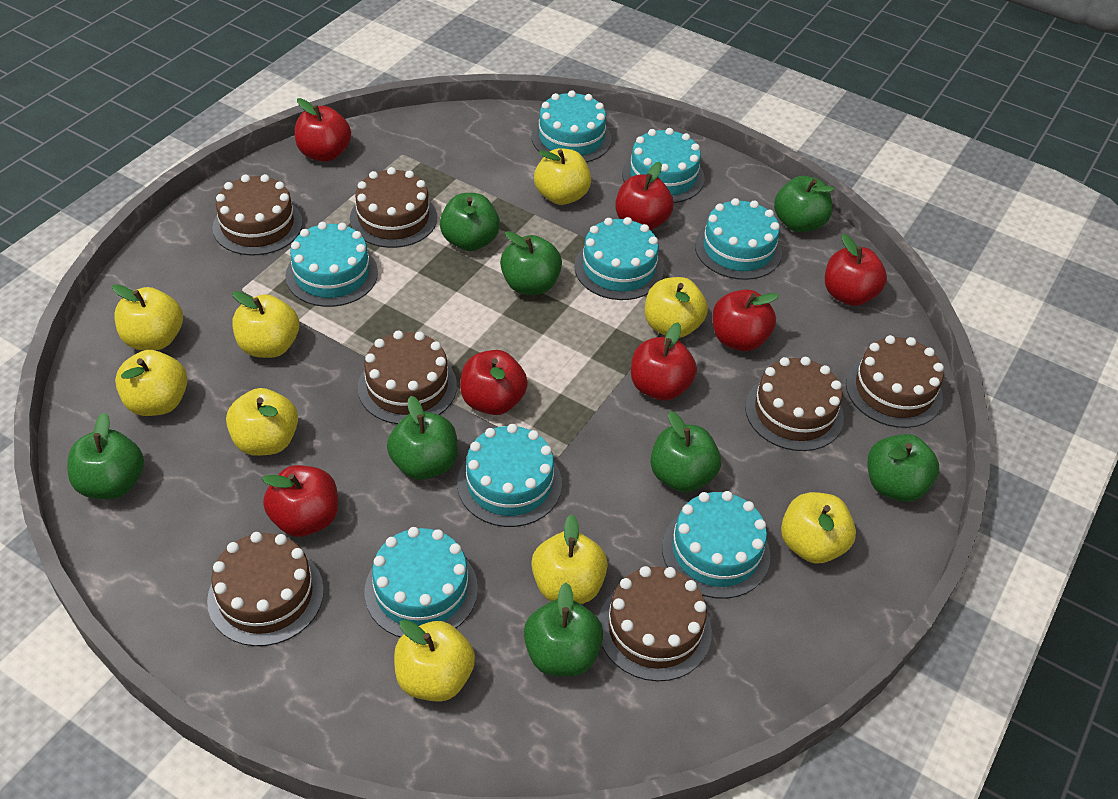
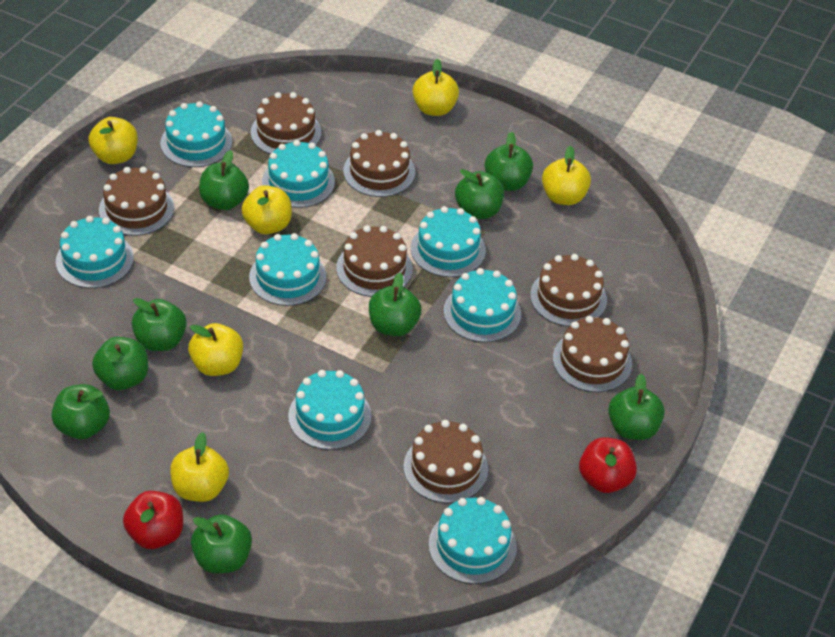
green apple: [67,412,144,499] [387,396,458,480] [440,193,500,251] [500,231,562,295] [524,582,603,677] [650,411,721,493] [774,176,834,233] [868,434,939,502] = 8 -> [52,384,110,439] [92,337,148,390] [132,298,187,351] [191,514,252,573] [199,150,249,210] [369,273,422,336] [455,169,504,219] [485,132,533,191] [608,374,665,440] = 9
red apple: [262,465,338,537] [295,98,351,162] [460,350,528,415] [615,162,674,230] [631,322,697,401] [713,289,779,351] [825,234,887,306] = 7 -> [123,491,183,549] [579,437,637,493] = 2
yellow apple: [112,284,183,350] [115,350,188,416] [226,388,298,456] [232,291,299,358] [394,620,475,702] [531,514,608,604] [534,148,591,205] [645,277,708,338] [781,492,856,563] = 9 -> [88,117,138,164] [170,432,229,502] [188,323,243,376] [241,185,292,234] [412,59,459,116] [542,146,591,205] = 6

